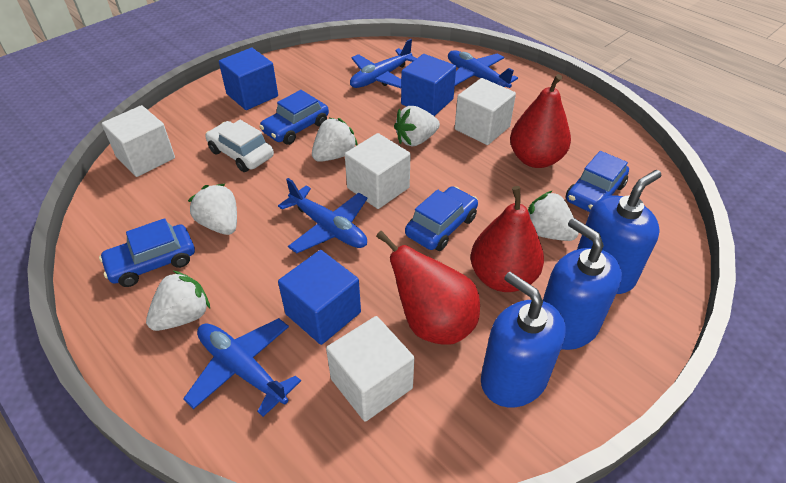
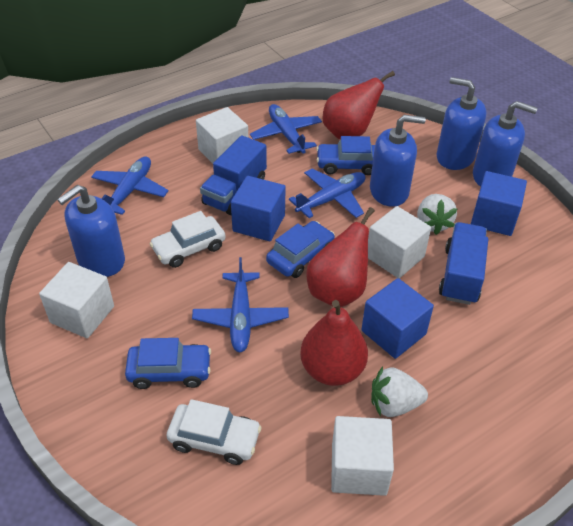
blue car: [99,218,195,287] [259,90,329,145] [405,186,478,251] [565,151,629,212] = 4 -> [125,338,211,389] [266,221,335,278] [316,136,375,175] = 3
blue soap dispenser: [481,272,566,407] [543,218,622,350] [577,170,661,294] = 3 -> [57,185,125,277] [370,115,426,207] [437,77,486,170] [473,101,538,187] = 4
blue truck: none = 0 -> [200,135,267,215] [439,222,488,305] = 2
white car: [206,120,274,172] = 1 -> [149,211,226,268] [167,399,262,465] = 2
white strawberry: [146,271,210,331] [188,184,237,235] [312,117,358,162] [394,106,440,146] [528,191,579,241] = 5 -> [371,367,428,417] [417,194,457,235] = 2

